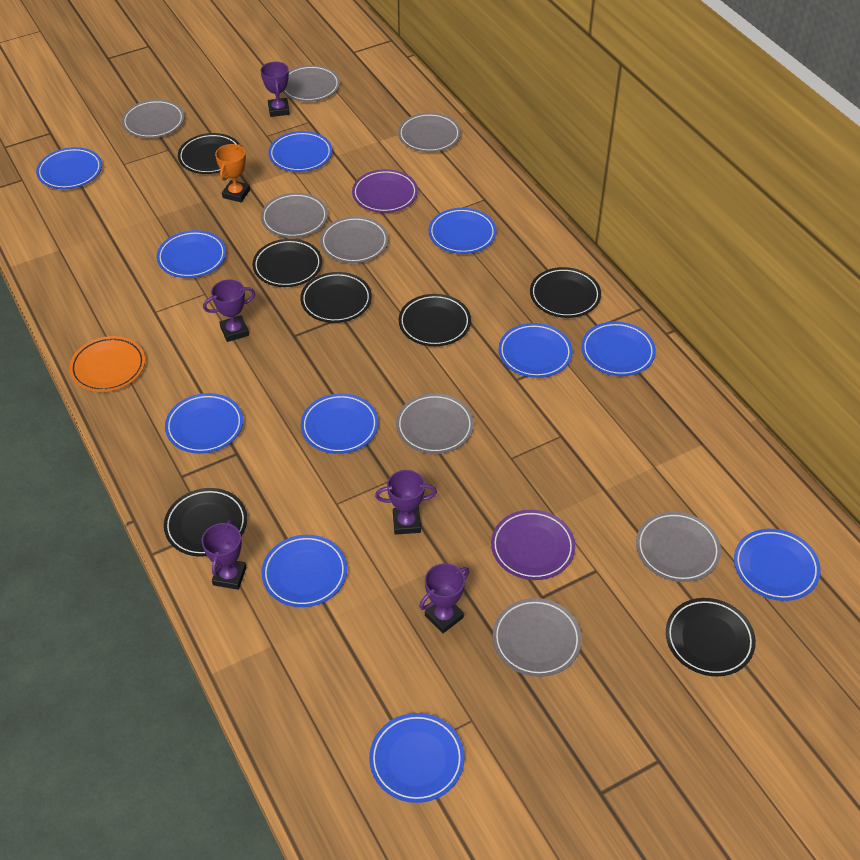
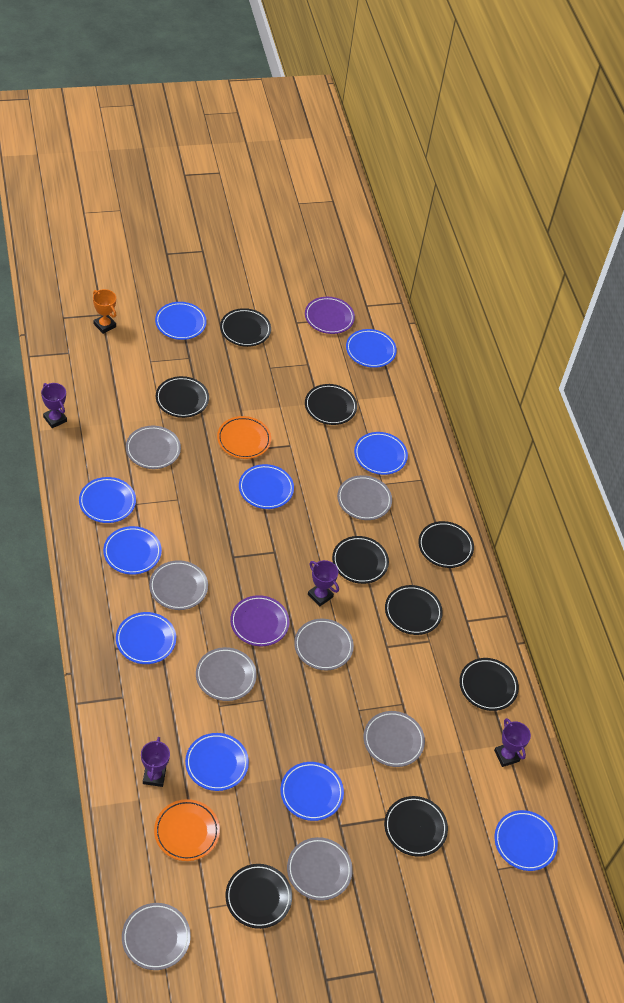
black plate: [164,488,247,557] [178,133,240,174] [253,239,322,287] [300,272,372,323] [399,294,471,346] [530,267,601,318] [666,598,756,676] = 7 -> [156,376,209,418] [220,308,271,347] [225,864,292,929] [305,384,357,425] [332,536,389,584] [384,796,448,857] [385,585,443,635] [418,521,474,568] [459,658,519,711] = 9
blue plate: [36,147,102,189] [157,230,226,278] [165,393,243,454] [262,535,347,607] [269,131,332,172] [301,393,379,454] [369,713,464,803] [429,208,496,254] [498,323,573,378] [581,321,656,376] [734,529,821,601] = 11 -> [79,477,136,523] [103,526,162,575] [116,612,176,664] [155,302,207,340] [185,733,249,791] [239,464,294,509] [280,762,344,821] [346,329,397,368] [354,432,408,475] [495,810,558,871] = 10
orange plate: [69,336,145,392] = 1 -> [154,799,220,861] [217,416,271,459] = 2
purple trophy: [202,520,246,590] [203,279,256,342] [261,62,290,117] [375,470,437,535] [419,563,469,633] = 5 -> [41,383,67,428] [141,737,170,787] [308,560,339,607] [494,718,531,767] = 4

